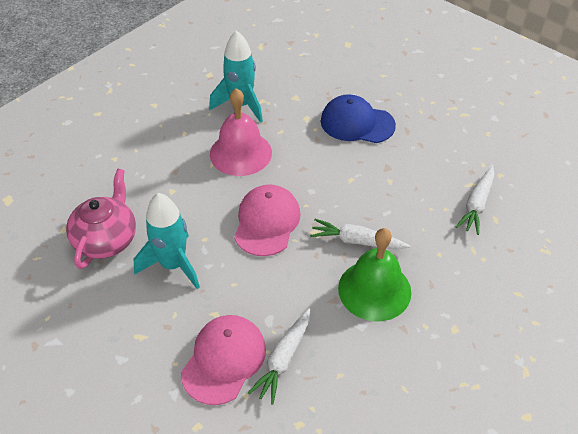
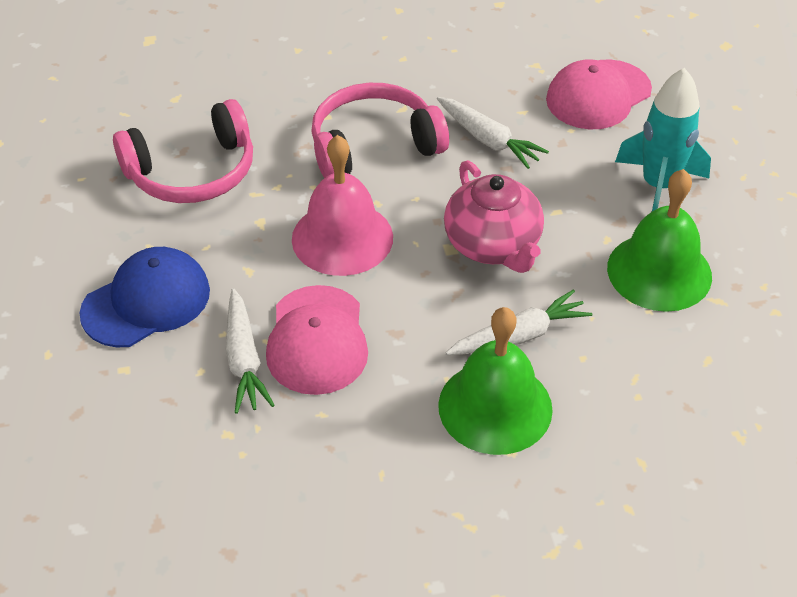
green bell: [338,228,411,321] = 1 -> [438,307,553,455] [607,169,712,312] = 2
pink headphones: none = 0 -> [113,99,253,203] [311,83,449,178] = 2
turquoise rocket: [134,193,200,289] [209,30,263,123] = 2 -> [615,68,711,211] = 1

